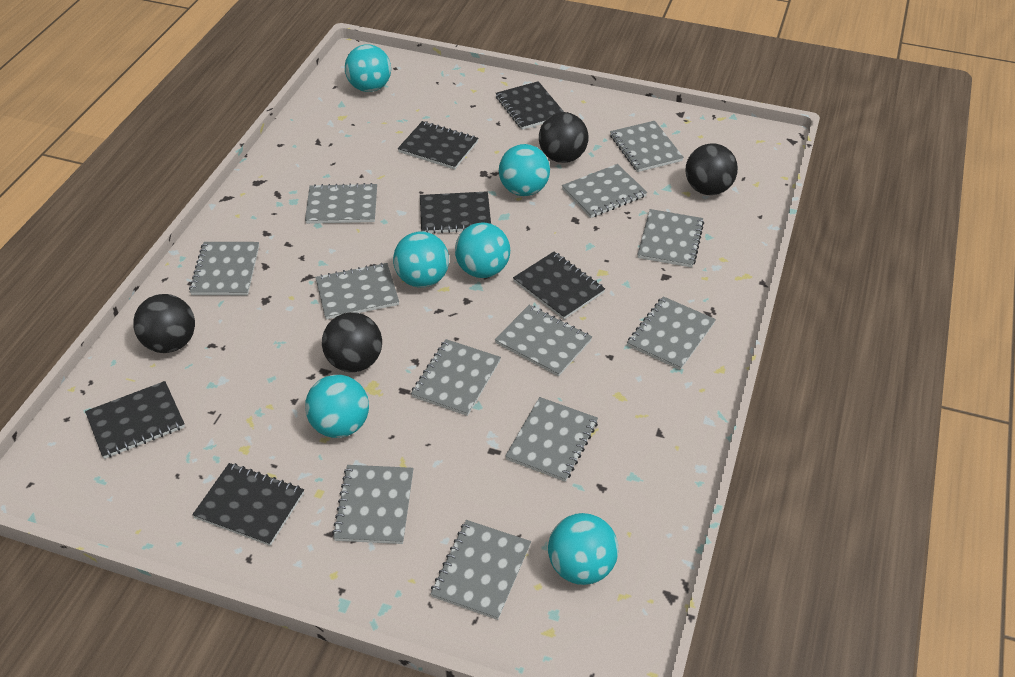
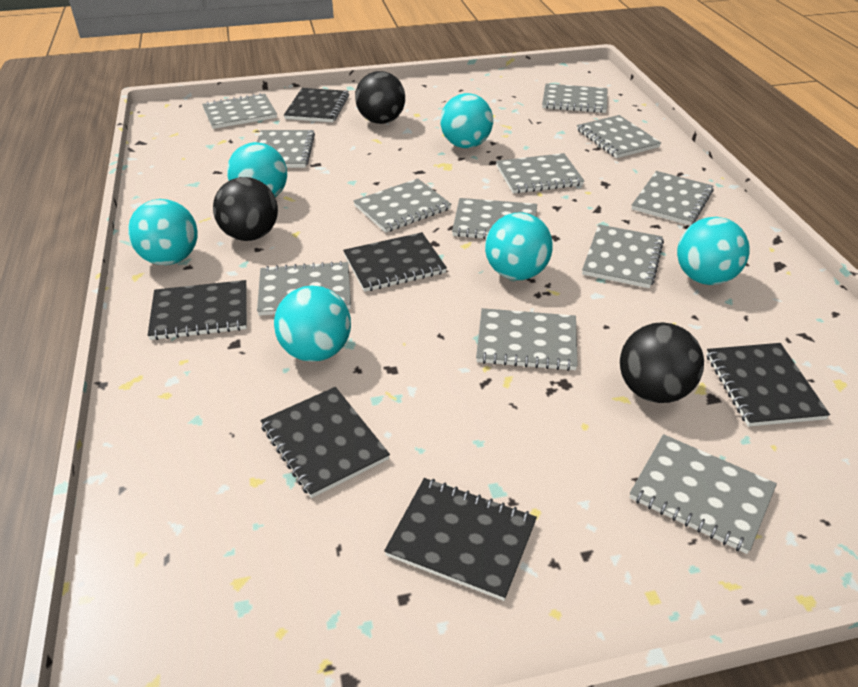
black ball: [133,294,195,353] [322,312,382,372] [539,112,588,163] [685,143,738,195] = 4 -> [213,177,278,241] [355,71,405,124] [620,322,704,403] = 3

